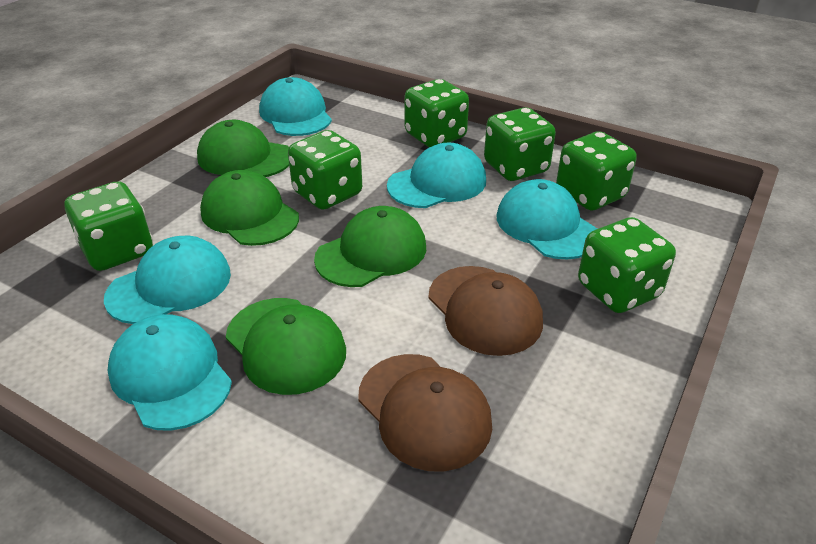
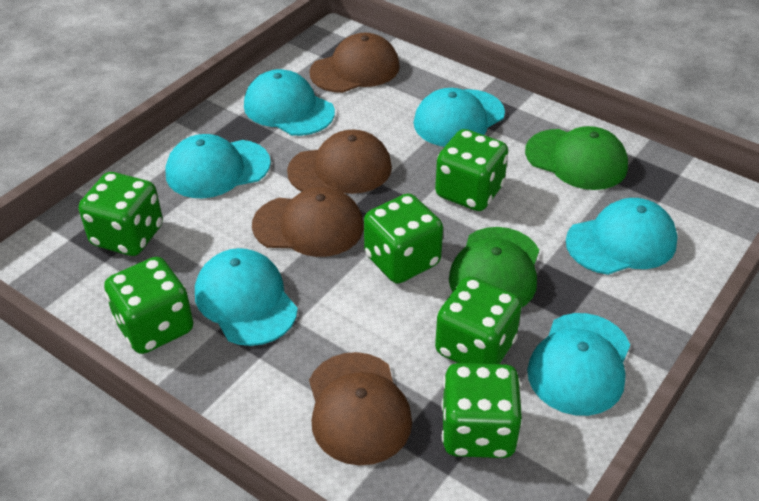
brown cap: [358,354,492,472] [429,266,543,356] = 2 -> [252,187,364,257] [287,130,392,194] [309,33,400,93] [309,352,412,466] = 4
green cap: [197,120,289,177] [200,170,299,246] [226,298,346,395] [314,206,426,287] = 4 -> [449,227,539,307] [525,126,628,190] = 2
turquoise cap: [104,236,231,324] [108,314,232,431] [259,77,332,136] [387,142,486,208] [497,179,597,259] = 5 -> [165,134,271,198] [195,248,298,346] [244,69,335,136] [413,88,505,147] [527,313,630,416] [566,198,678,275] = 6

